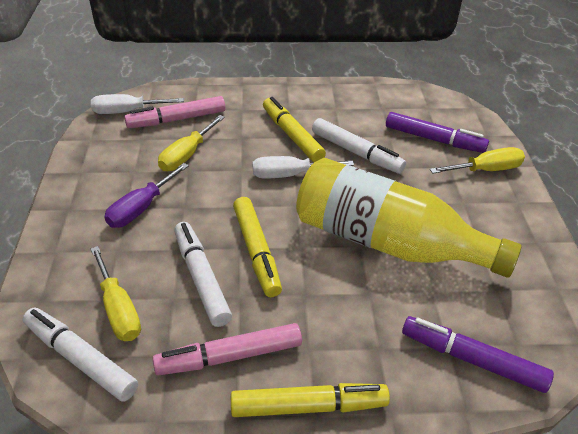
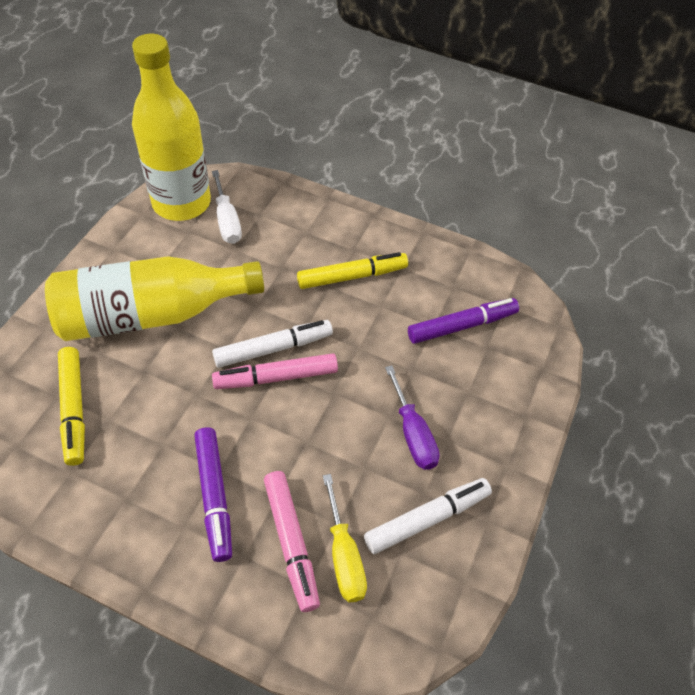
white marker: [23,308,138,401] [174,222,232,327] [312,118,406,174] = 3 -> [212,320,333,368] [364,478,492,554] = 2
white screwdriver: [91,94,184,114] [253,156,354,179] = 2 -> [212,170,242,244] = 1
yellow bottle: [296,158,521,278] = 1 -> [45,256,264,341] [132,34,211,221] = 2
yellow marker: [231,383,390,417] [233,197,282,297] [263,97,326,162] = 3 -> [58,347,85,466] [297,252,408,289] = 2
yellow screwdriver: [91,246,141,341] [158,115,225,171] [430,147,525,174] = 3 -> [323,474,367,602] = 1

